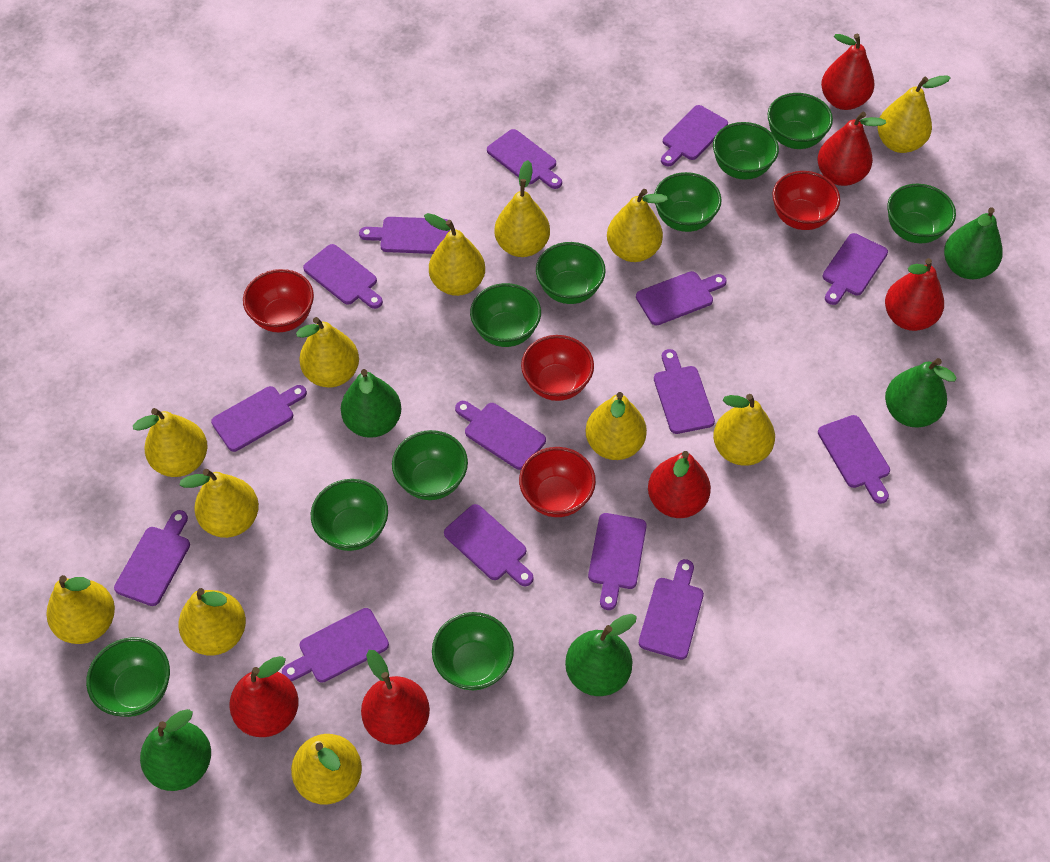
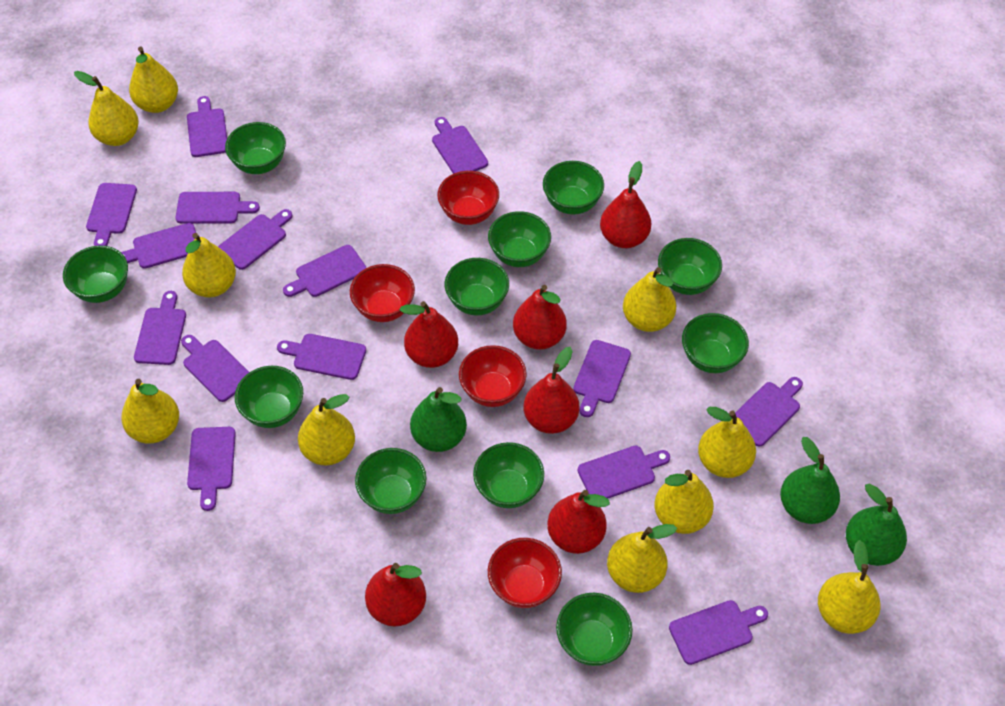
green bowl: [86,637,170,717] [311,479,388,551] [392,430,468,500] [432,612,514,690] [470,283,541,347] [536,242,606,304] [654,172,722,232] [713,122,779,180] [768,93,833,149] [887,184,956,244] = 10 -> [63,245,128,303] [225,122,286,174] [235,366,303,428] [355,448,427,514] [445,258,509,315] [473,442,544,508] [488,211,551,267] [543,161,604,214] [556,593,633,666] [658,238,722,295] [682,313,749,373] = 11
green pear: [140,709,211,791] [341,369,401,438] [565,614,637,696] [885,358,957,427] [944,207,1003,279] = 5 -> [410,387,467,452] [780,437,840,524] [846,484,907,566] = 3
yellow pear: [47,575,115,644] [133,408,208,477] [178,588,246,655] [180,469,259,538] [291,734,362,804] [296,317,359,388] [424,213,485,296] [495,160,550,257] [586,392,647,460] [607,189,668,262] [713,394,775,466] [877,75,951,153] = 12 -> [74,71,139,146] [121,379,179,444] [129,47,178,113] [182,233,236,297] [298,394,355,465] [607,524,677,593] [623,267,677,332] [654,470,714,534] [698,407,756,478] [818,540,881,634] = 10

